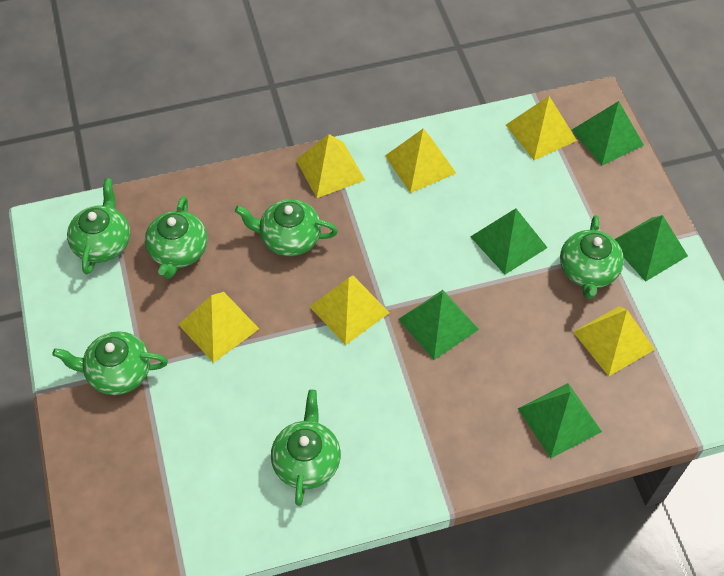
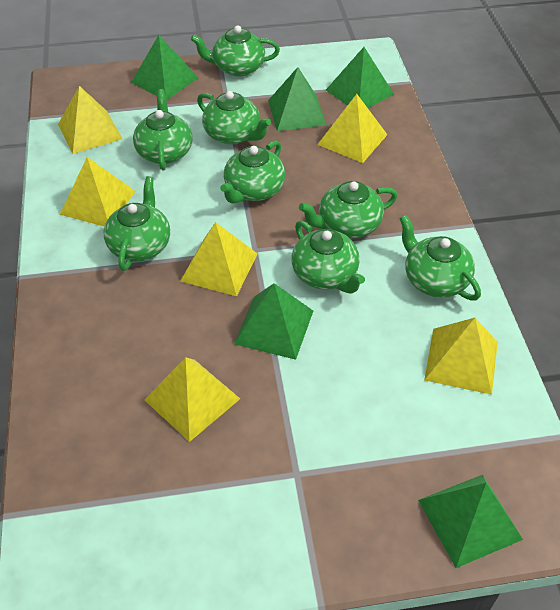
green teapot: [52,331,168,395] [67,178,130,275] [145,196,208,279] [235,199,338,256] [271,390,341,506] [560,215,624,299] = 6 -> [104,176,170,271] [133,89,193,170] [191,25,280,76] [197,91,271,144] [220,140,285,204] [292,220,365,293] [299,181,397,238] [399,215,481,301] = 8

